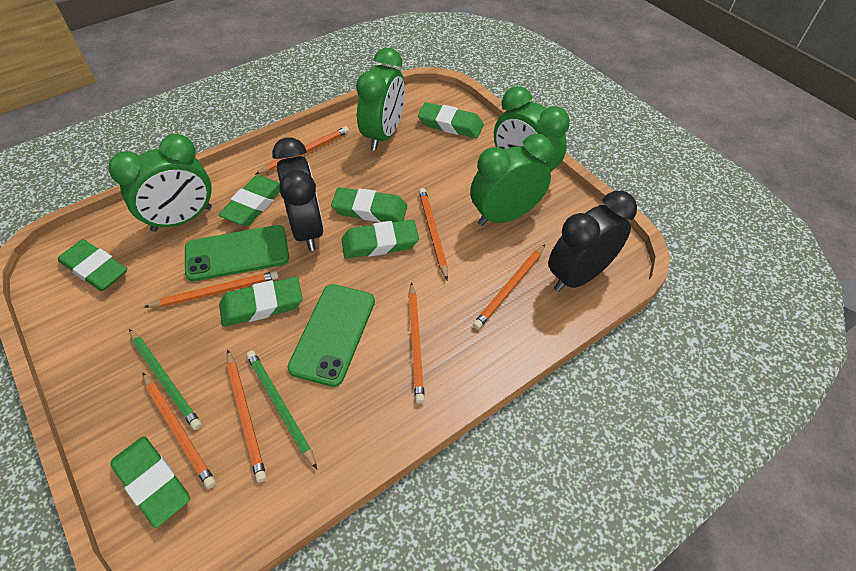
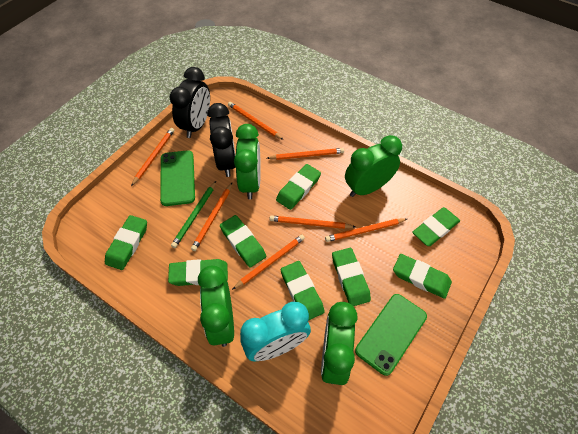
green eraser: [58,239,127,291] [110,436,190,528] [218,175,280,226] [219,277,303,327] [331,187,407,222] [341,220,419,259] [418,102,484,138] = 7 -> [105,215,147,270] [168,259,228,286] [220,215,266,267] [276,164,321,210] [281,261,325,320] [332,248,371,306] [393,254,452,299] [412,207,460,246] = 8
green pencil: [129,329,202,430] [246,351,317,469] = 2 -> [171,181,216,248] = 1
turquoise clock: none = 0 -> [240,302,311,361] = 1

